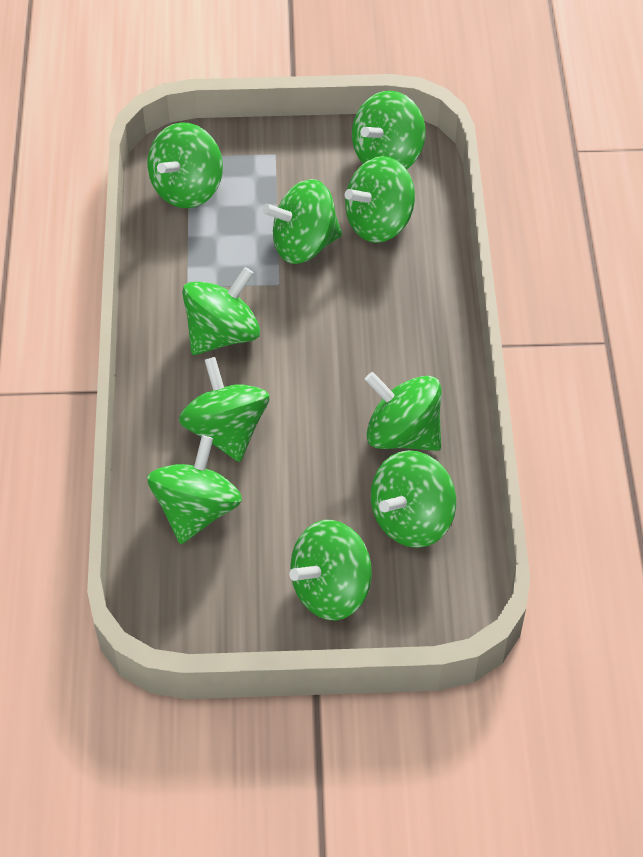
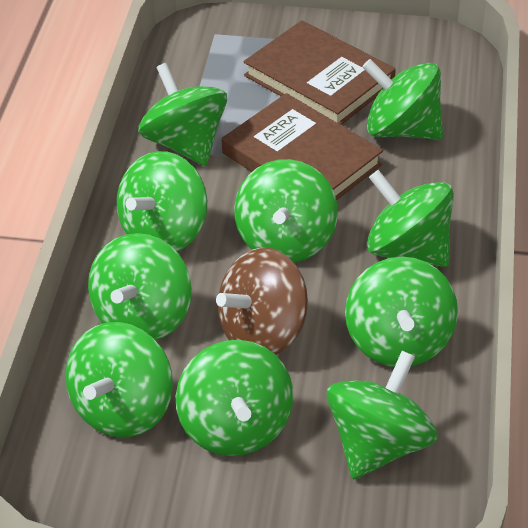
brown book: none = 0 -> [222,93,383,200] [244,20,396,125] = 2
brown spinning top: none = 0 -> [216,247,308,355] = 1

